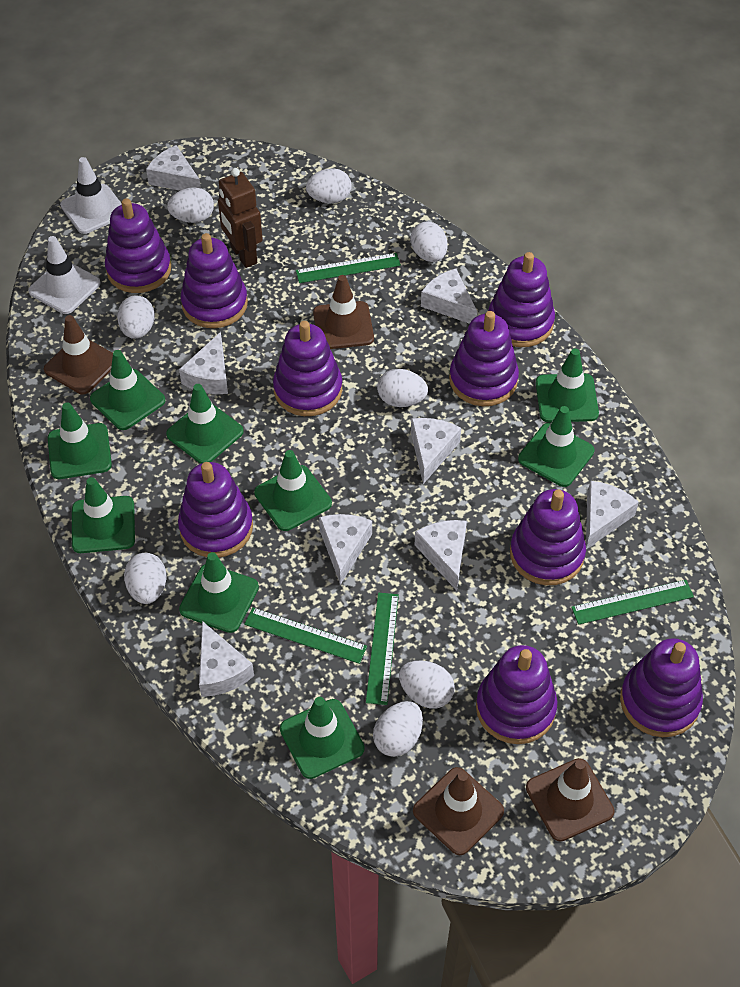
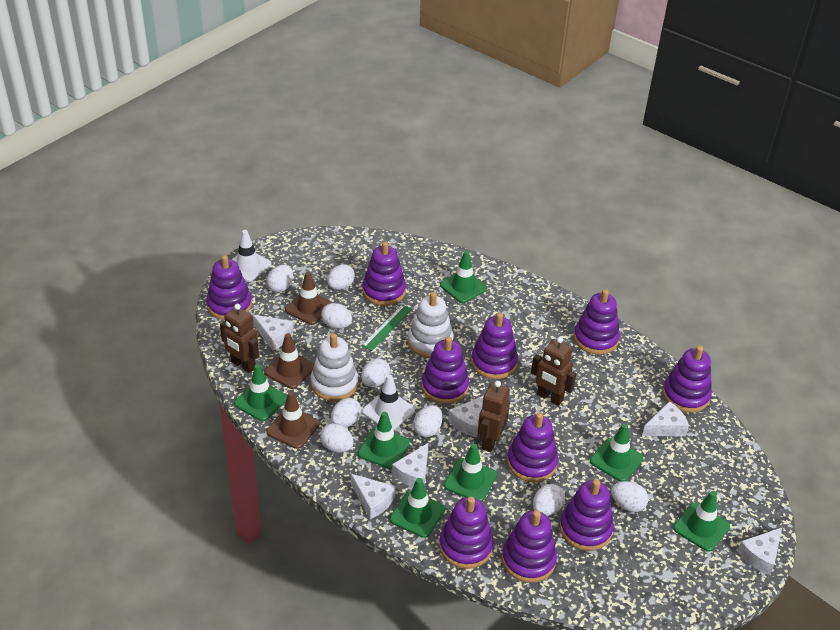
brown robot: [218,168,263,268] = 1 -> [220,304,259,373] [478,381,510,452] [531,337,576,406] = 3
brown traffic cone: [44,315,113,394] [313,275,374,349] [413,767,504,855] [526,758,615,842] = 4 -> [264,333,314,389] [266,391,320,449] [285,272,333,325] = 3
green ruler: [244,607,367,664] [296,253,401,283] [366,593,399,705] [571,580,694,625] = 4 -> [362,304,412,351] = 1
green traffic cone: [48,402,112,479] [72,477,135,553] [90,350,166,430] [166,384,244,464] [179,552,259,633] [254,450,332,531] [280,697,365,779] [518,406,595,487] [536,348,599,422] = 9 -> [234,364,287,421] [358,412,410,469] [390,478,445,538] [440,251,487,303] [444,444,497,502] [590,424,643,482] [673,491,730,552] = 7
purple stacking toy: [105,198,171,293] [178,462,253,558] [181,233,248,328] [273,321,342,416] [449,311,519,406] [476,645,557,744] [488,252,555,347] [510,489,586,585] [620,638,703,737] = 9 -> [207,255,252,320] [362,241,406,306] [421,336,469,404] [439,497,494,569] [471,313,518,379] [502,510,557,583] [507,413,558,482] [560,479,614,551] [574,289,620,355] [663,346,712,413] = 10
white cheese: [146,145,201,191] [179,332,228,394] [199,621,254,697] [319,514,372,585] [411,418,461,484] [415,520,467,591] [421,269,477,324] [586,481,639,549] = 8 -> [253,315,293,350] [351,474,396,519] [392,443,429,487] [448,396,484,437] [642,401,689,436] [737,528,782,575] = 6
white egg: [117,295,155,339] [124,553,167,604] [167,187,214,223] [306,168,351,203] [373,701,423,757] [377,369,428,407] [399,661,455,709] [410,221,448,262] = 8 -> [267,265,293,292] [320,423,354,452] [321,303,352,329] [327,264,355,290] [331,398,362,427] [361,358,390,387] [413,405,442,437] [533,484,565,516] [611,481,649,512] = 9
white stacking toy: none = 0 -> [311,333,358,401] [408,292,454,358] = 2

